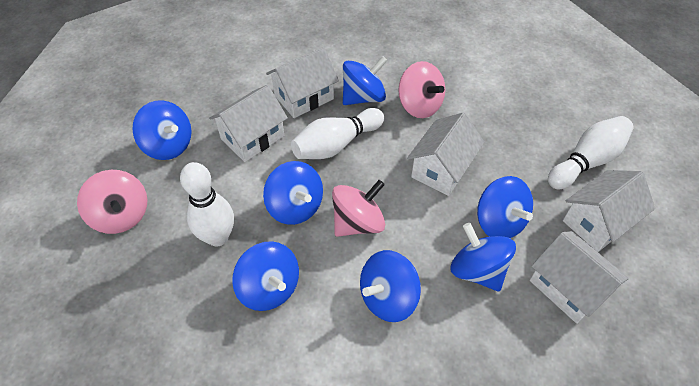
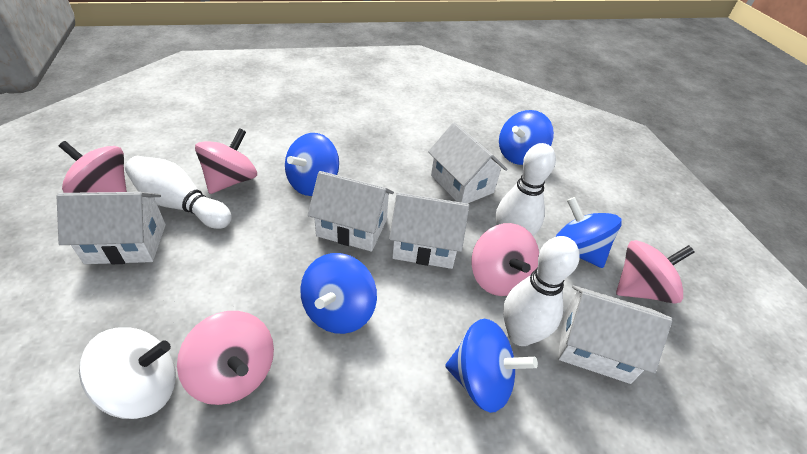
blue spinning top: [132,100,192,160] [232,241,299,311] [263,161,323,225] [343,56,387,105] [360,250,421,322] [451,223,516,291] [477,176,533,238] = 7 -> [285,133,339,196] [300,253,377,334] [445,319,538,413] [499,110,554,165] [556,197,622,268] = 5
pink spinning top: [77,170,148,234] [332,180,385,237] [398,61,445,118] = 3 -> [59,141,127,193] [177,311,274,405] [195,128,257,194] [471,223,539,296] [616,240,695,304] = 5
white spinning top: none = 0 -> [79,327,176,419] = 1

